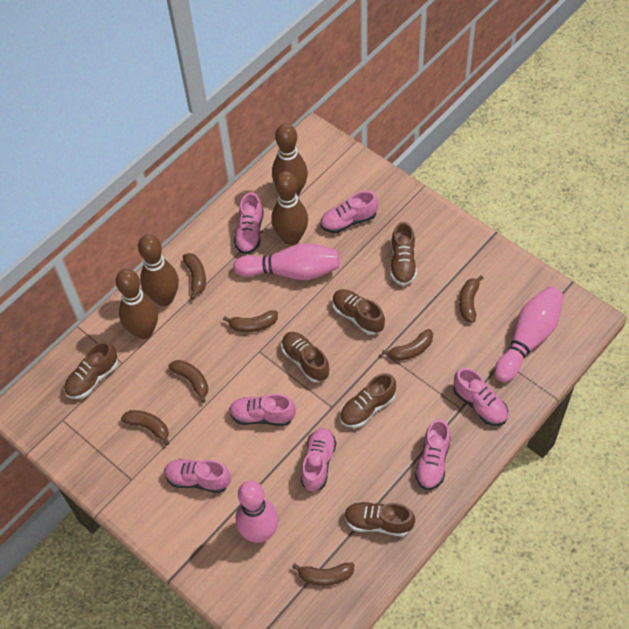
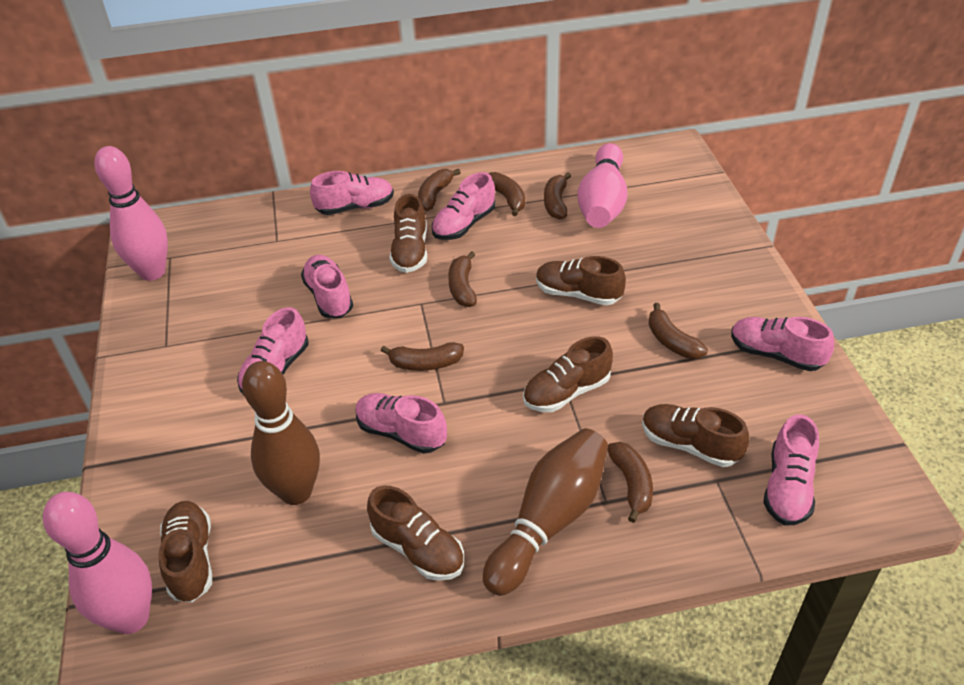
brown bowling pin: [116,269,158,339] [138,234,179,306] [271,171,308,245] [272,123,308,196] = 4 -> [242,361,320,505] [483,428,608,596] = 2

